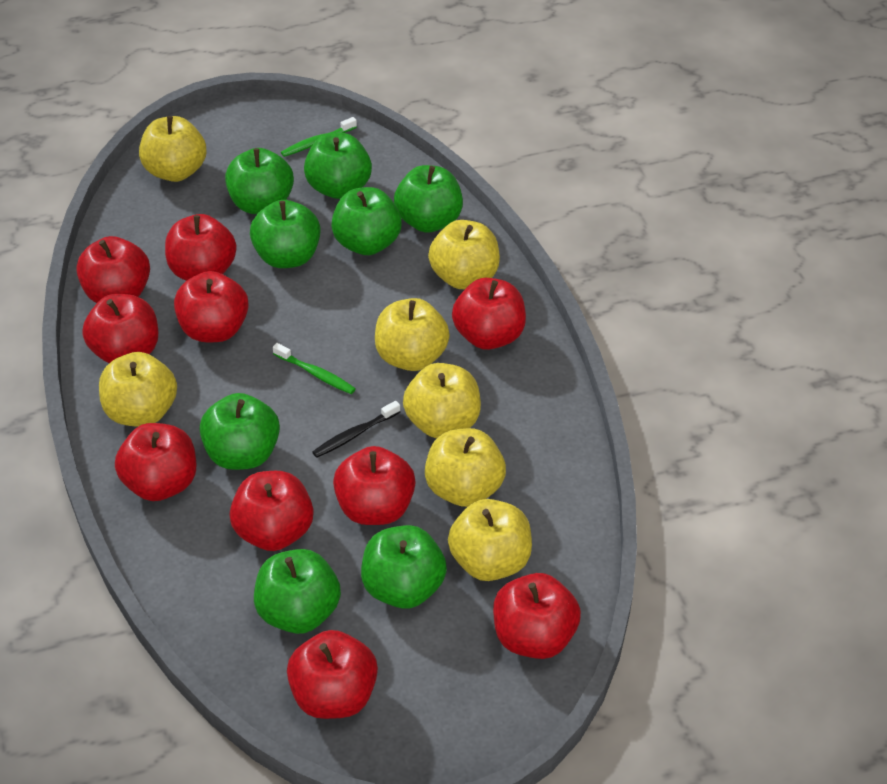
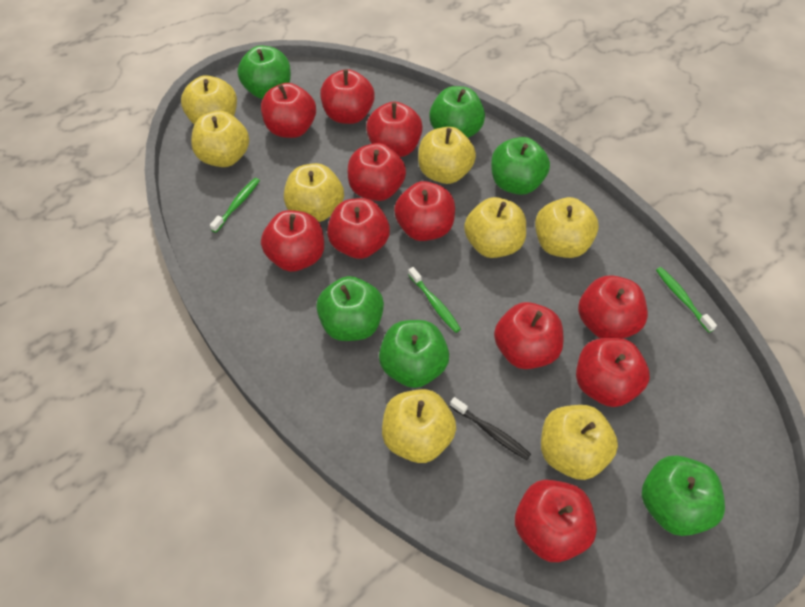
green apple: [200,393,280,470] [225,148,294,214] [250,200,321,268] [254,549,341,634] [304,133,372,199] [331,187,402,255] [361,525,447,609] [394,165,463,233] = 8 -> [237,45,291,99] [316,276,384,341] [379,320,449,388] [429,86,485,138] [491,137,550,195] [642,456,725,536] = 6
green toothbrush: [273,343,356,394] [281,117,357,157] = 2 -> [210,178,260,233] [408,267,461,333] [656,267,717,333] = 3
red apple: [76,236,150,303] [82,294,158,363] [115,423,196,501] [165,214,237,281] [174,271,249,342] [230,471,314,551] [287,630,378,719] [333,446,416,525] [452,278,526,350] [493,573,581,659] = 10 -> [261,83,316,138] [261,210,324,272] [320,69,375,124] [327,198,390,259] [348,143,406,201] [366,102,423,157] [394,181,455,241] [494,302,563,369] [515,480,597,562] [576,338,650,407] [578,275,648,339] = 11
yellow apple: [99,352,177,427] [139,116,207,182] [375,298,450,371] [403,363,481,438] [425,428,506,507] [428,220,500,289] [448,499,532,581] = 7 -> [181,75,237,125] [191,111,249,167] [284,163,344,222] [382,389,456,463] [418,127,476,184] [464,197,526,258] [535,197,599,258] [541,405,618,480] = 8

